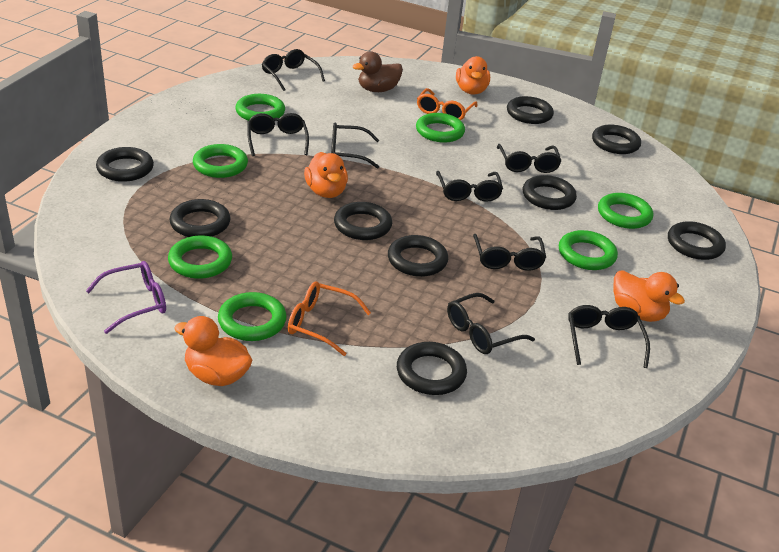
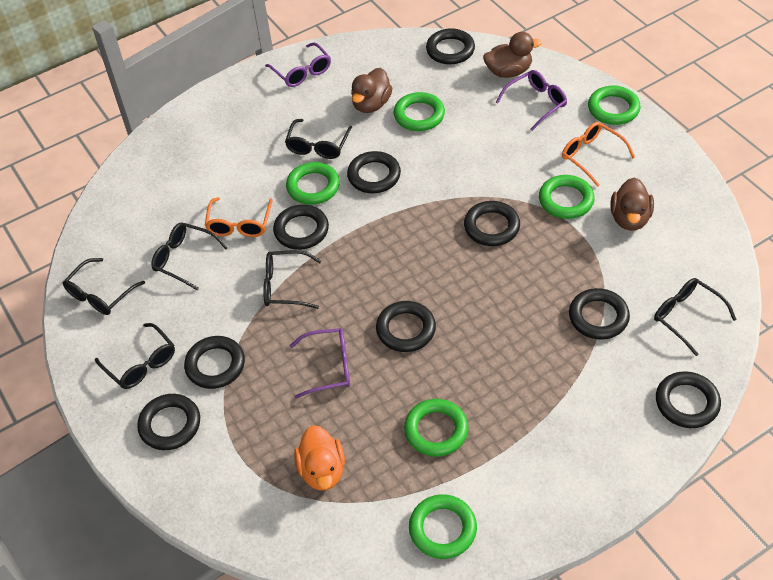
black glasses: [247,113,309,156] [262,49,325,91] [331,123,379,169] [436,171,503,202] [447,293,535,354] [473,234,546,271] [497,144,561,173] [568,305,650,368] = 8 -> [63,258,145,315] [95,323,175,389] [151,222,228,291] [263,250,321,309] [285,119,352,159] [654,278,737,356] = 6
brown duck: [353,51,403,92] = 1 -> [351,68,392,113] [483,32,542,78] [611,177,654,231] = 3
green ring: [168,236,232,279] [193,144,248,178] [218,292,287,341] [235,94,285,121] [416,113,465,143] [559,230,618,270] [598,193,653,229] = 7 -> [286,162,340,205] [394,92,445,131] [404,399,468,457] [409,494,477,559] [539,175,595,219] [588,86,641,125] = 6
orange duck: [174,316,252,386] [304,152,348,198] [456,56,490,95] [614,270,685,322] = 4 -> [294,425,345,491] = 1
purple glasses: [86,261,166,334] = 1 -> [265,42,331,87] [290,328,350,399] [496,70,567,131] = 3

